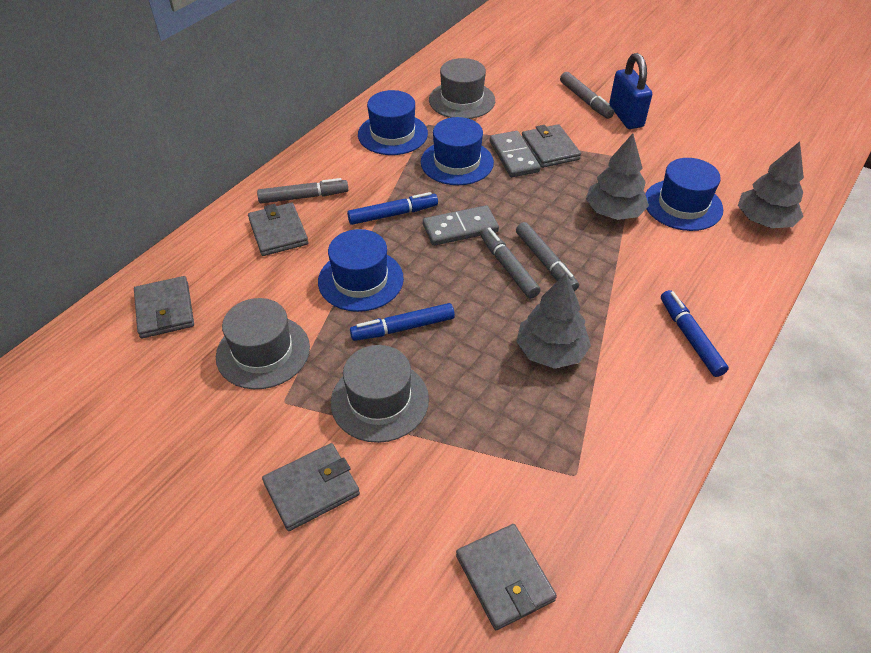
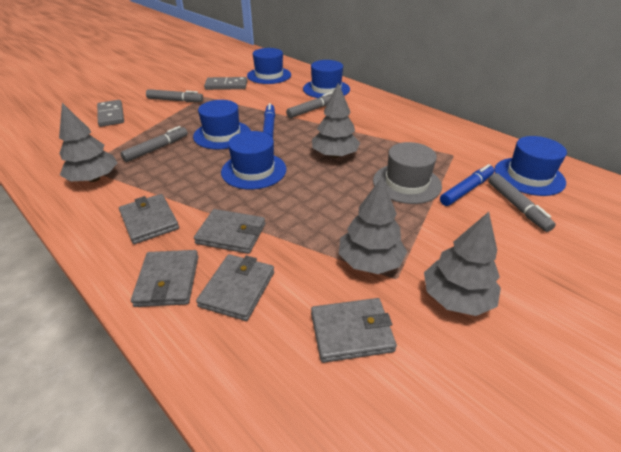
blue hat: [318,229,404,312] [358,90,428,155] [421,117,494,185] [645,158,723,231] = 4 -> [193,100,251,149] [221,131,287,190] [247,48,291,84] [303,60,350,98] [494,136,567,196] = 5
blue marker: [347,192,438,225] [350,303,455,341] [661,290,729,377] = 3 -> [263,103,275,138] [440,164,494,206] = 2
blue padlock: [609,53,652,129] = 1 -> none = 0
grey hat: [216,298,310,389] [331,345,429,443] [429,58,495,119] = 3 -> [373,142,442,204] = 1
grey tree: [516,273,591,369] [586,133,649,220] [738,141,804,228] = 3 -> [59,103,118,182] [312,83,360,158] [339,177,407,274] [424,212,501,316] = 4

